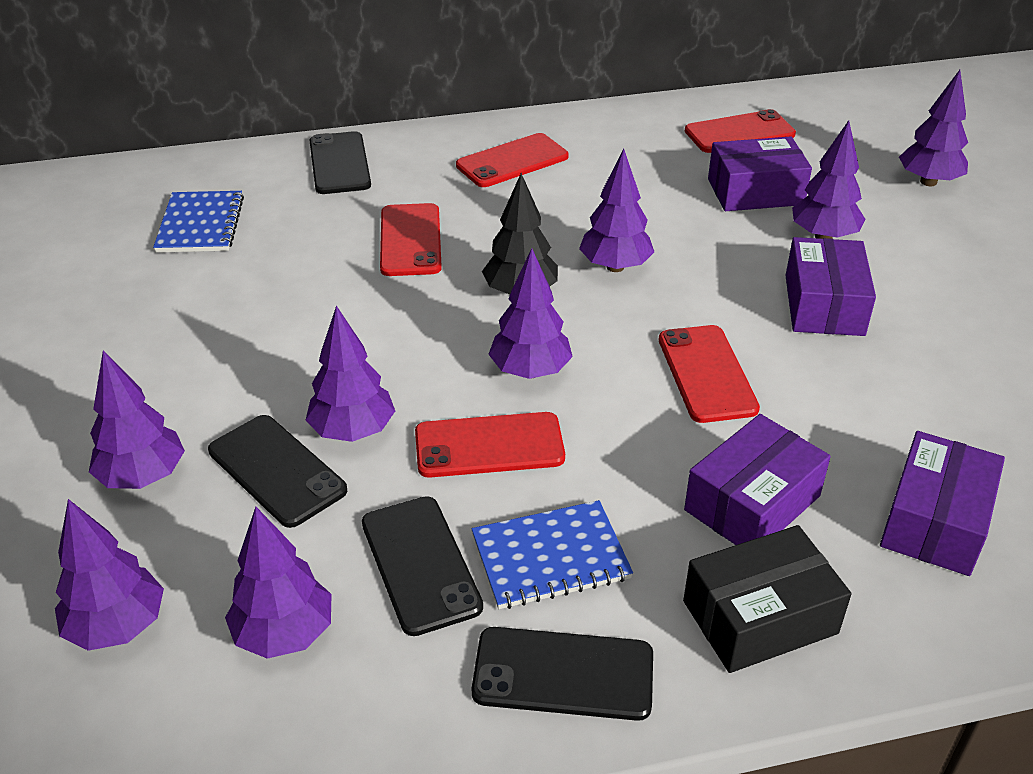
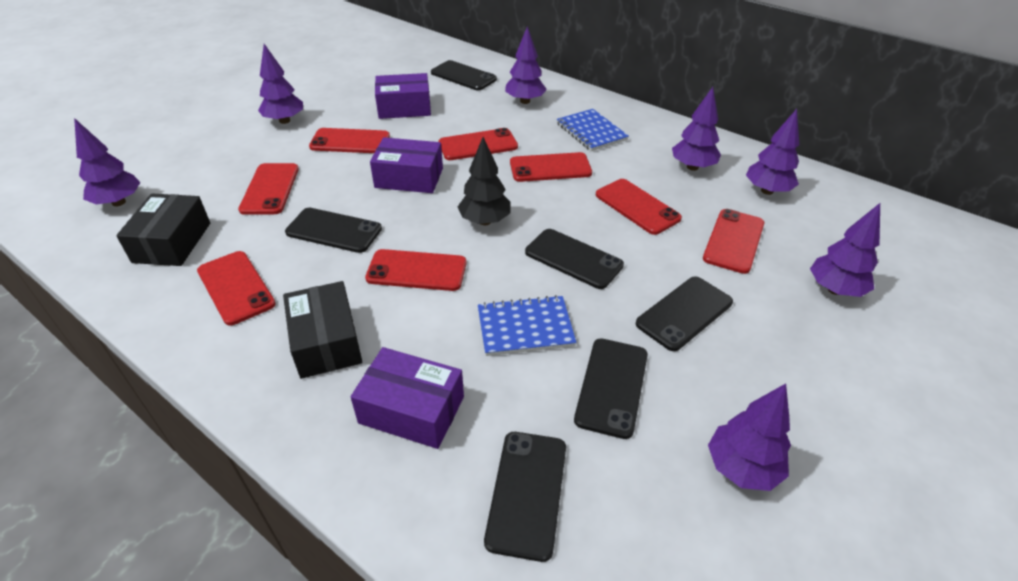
black box: [683,525,851,673] = 1 -> [116,194,210,266] [283,281,362,379] = 2
black phone: [208,415,347,528] [309,131,371,194] [362,496,483,636] [471,627,653,721] = 4 -> [285,208,382,253] [431,60,497,91] [484,432,566,562] [525,229,624,289] [574,338,648,439] [636,276,733,351] = 6
purple box: [684,414,831,545] [708,136,812,211] [785,237,876,336] [880,431,1005,576] = 4 -> [351,347,464,449] [370,137,443,193] [375,73,431,119] = 3
purple tree: [55,499,164,651] [89,350,185,489] [225,507,331,659] [306,306,395,442] [488,248,573,379] [579,149,654,272] [792,120,865,239] [899,70,968,186] = 8 -> [74,118,141,206] [258,44,303,124] [505,26,547,104] [672,87,721,171] [708,384,791,491] [746,109,799,195] [810,203,880,297] = 7
red phone: [380,203,442,276] [415,412,565,478] [456,133,569,187] [659,325,760,423] [685,109,796,153] = 5 -> [197,251,276,326] [238,163,299,215] [309,128,390,153] [365,249,467,291] [439,128,518,160] [510,152,592,182] [596,179,682,235] [703,209,764,274] = 8

